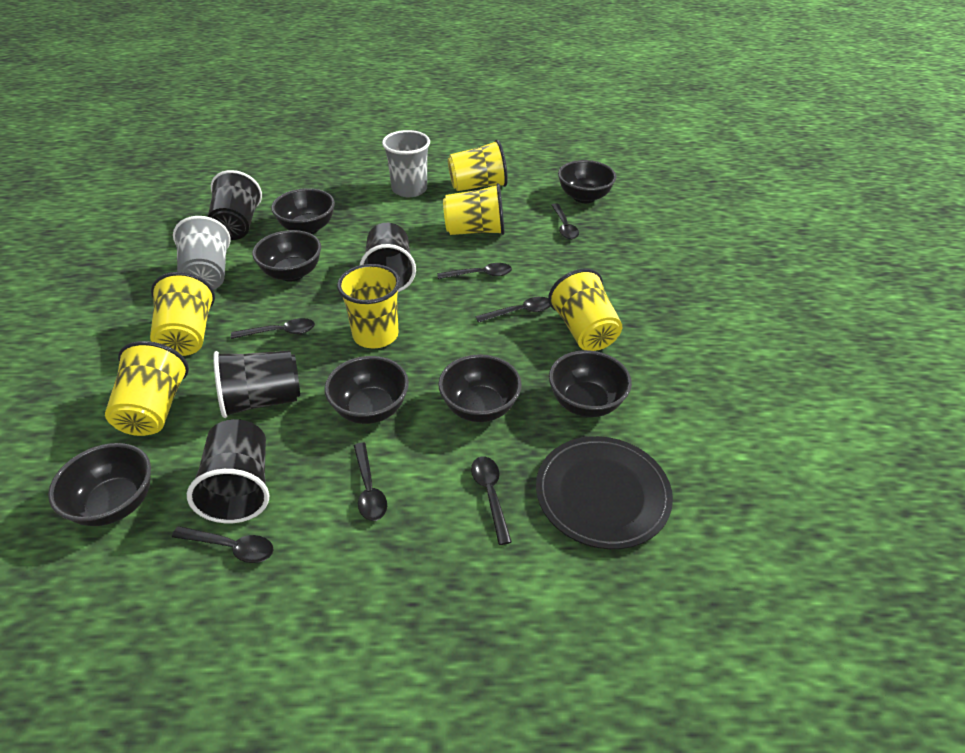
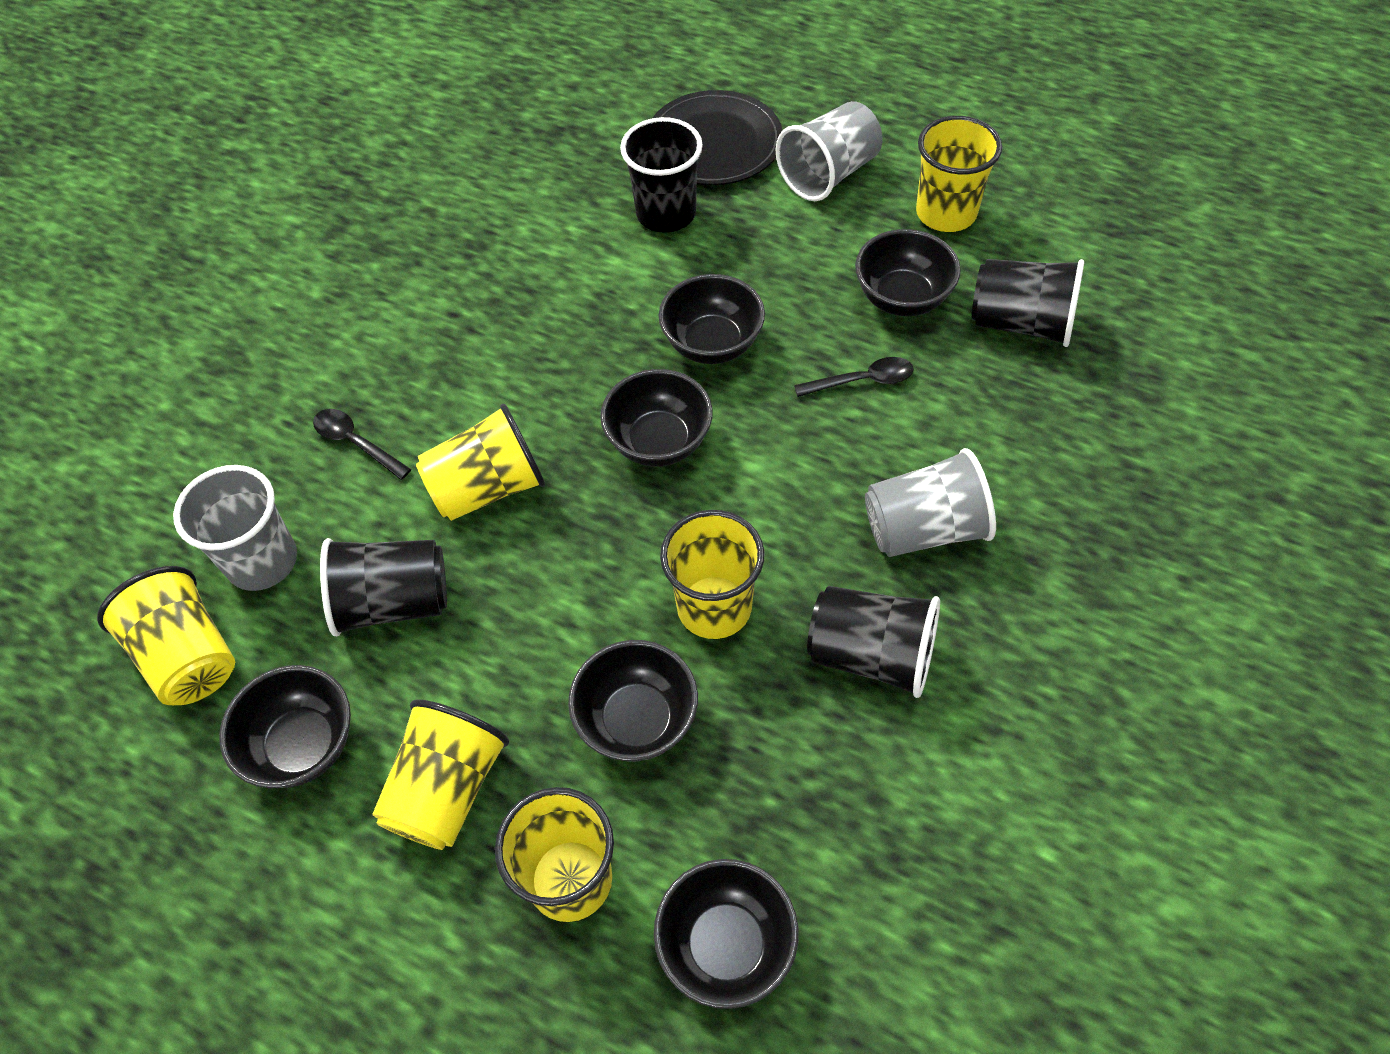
black bowl: [48,443,151,526] [252,230,321,282] [271,188,335,234] [325,356,409,424] [438,354,522,422] [549,350,632,417] [558,160,617,203] = 7 -> [219,665,351,788] [568,640,698,761] [600,369,713,466] [654,859,799,1009] [659,274,765,364] [855,229,961,316] = 6
black spoon: [172,526,274,563] [231,318,315,339] [354,442,387,521] [437,263,512,279] [471,457,512,545] [475,297,550,323] [551,203,579,239] = 7 -> [313,409,411,480] [794,357,914,397] = 2
grey cup: [173,216,230,290] [382,130,430,197] = 2 -> [173,465,297,591] [776,101,882,201] [865,448,996,557] = 3

